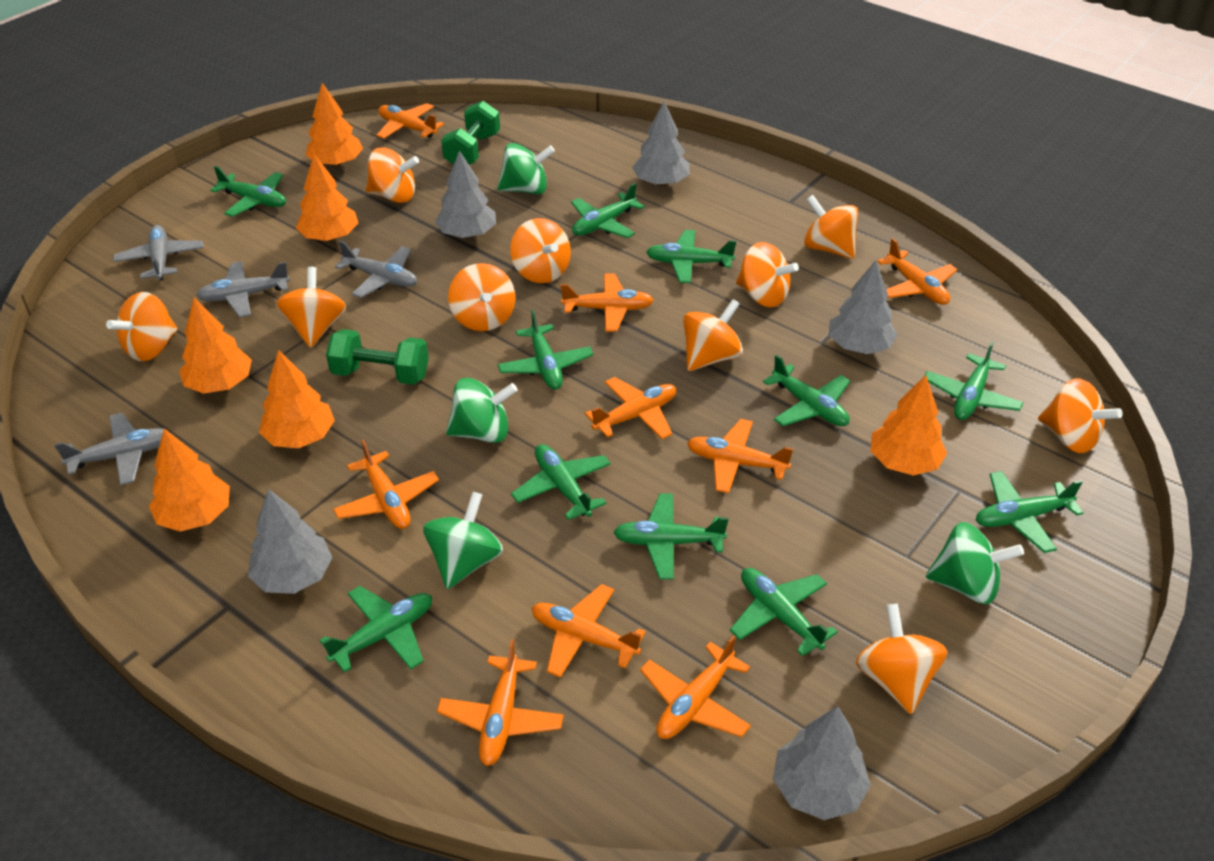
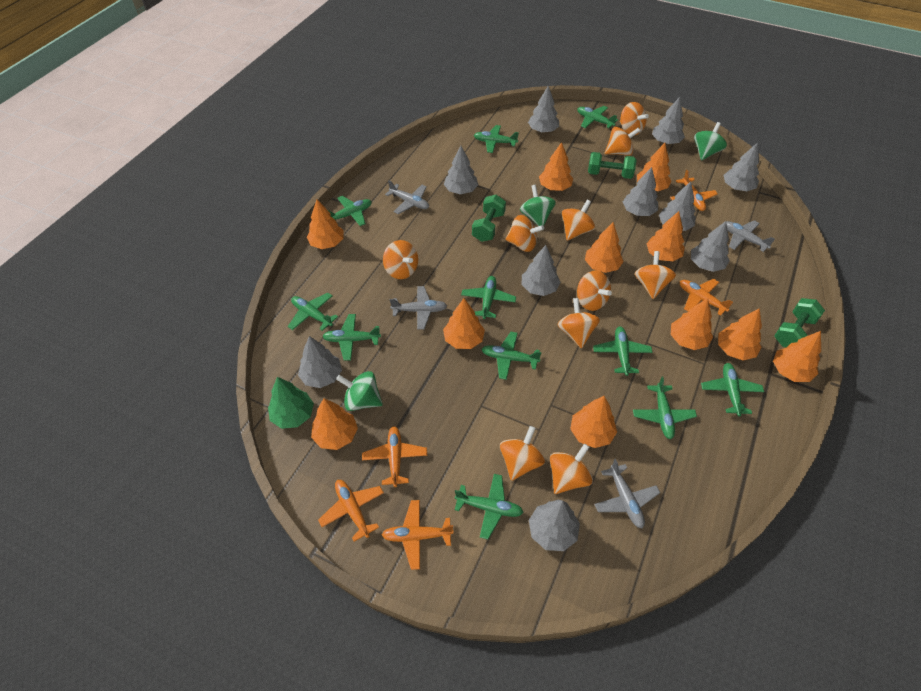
green dumbbell: [326,329,429,385] [441,101,500,165] = 2 -> [472,195,506,242] [588,152,637,179] [774,298,825,347] = 3
green spinning top: [423,492,503,589] [446,378,518,443] [497,143,555,195] [926,522,1024,604] = 4 -> [336,371,383,411] [520,185,556,226] [694,122,727,161] = 3
green tree: none = 0 -> [268,377,314,429] = 1
grey tree: [248,489,332,594] [435,150,496,238] [632,101,690,186] [773,706,871,820] [829,260,898,354] = 5 -> [298,336,342,388] [444,146,478,194] [522,245,560,296] [528,86,559,133] [529,500,580,551] [623,167,658,216] [652,97,685,144] [659,181,696,231] [691,221,730,272] [724,142,759,191] = 10
orange plane: [333,440,439,529] [376,103,444,139] [437,639,564,766] [532,584,646,678] [560,273,654,332] [585,377,676,439] [640,635,751,739] [687,419,793,493] [877,238,957,305] = 9 -> [318,480,384,542] [362,426,427,487] [382,500,454,570] [670,170,718,211] [680,279,733,316] = 5
orange tree: [149,428,230,532] [179,298,252,394] [259,350,335,448] [296,154,358,241] [305,83,363,167] [870,375,947,476] = 6 -> [307,200,343,249] [311,398,358,450] [443,298,485,349] [539,142,573,191] [570,396,617,448] [585,222,624,273] [637,143,671,191] [646,211,685,261] [671,298,713,350] [718,308,762,360] [773,331,821,382] = 11

